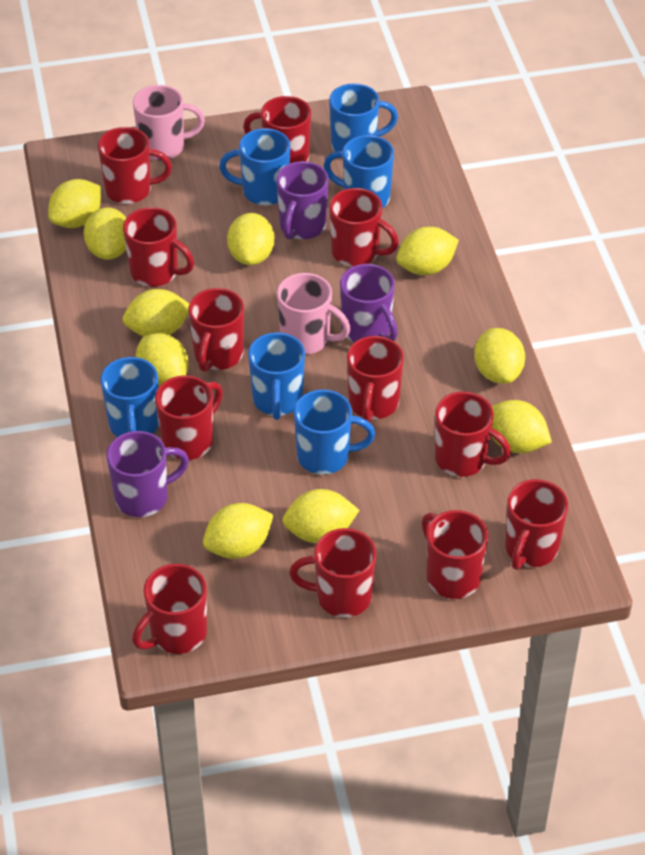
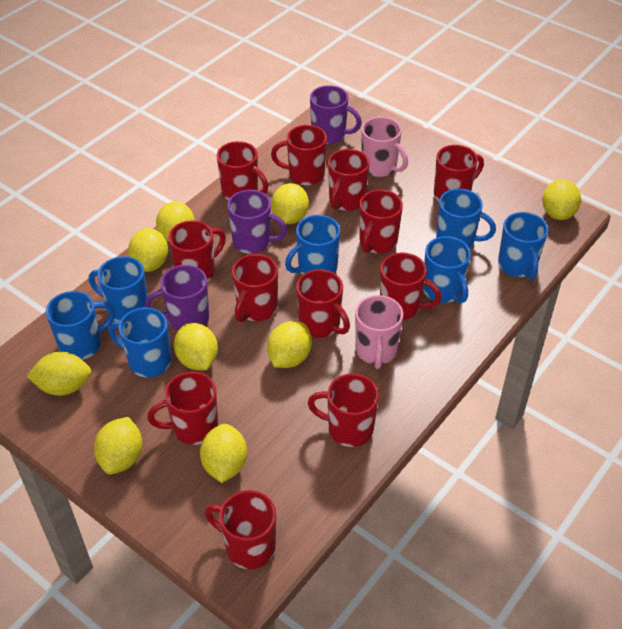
blue mug: [100,357,159,437] [219,128,290,205] [248,332,305,420] [294,389,375,475] [324,135,394,208] [329,83,398,152] = 6 -> [46,291,115,360] [89,256,148,321] [108,307,171,377] [285,215,341,274] [423,236,471,303] [436,189,496,248] [498,212,548,279] = 7
yellow lemon: [48,179,101,228] [83,207,126,260] [122,289,189,337] [136,333,189,386] [203,503,274,559] [227,213,275,265] [282,489,360,543] [396,227,459,275] [474,328,525,384] [492,400,552,453] = 10 -> [27,351,91,396] [94,417,142,474] [128,228,168,272] [156,201,195,242] [174,323,218,370] [200,424,247,483] [267,321,312,368] [271,183,309,224] [542,179,581,220] = 9

